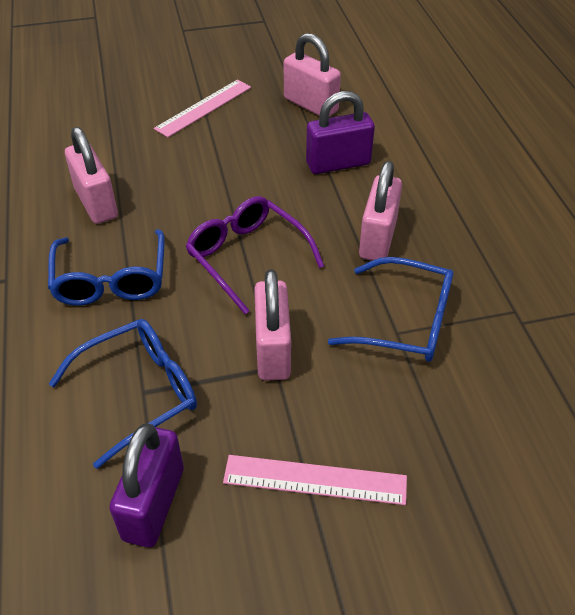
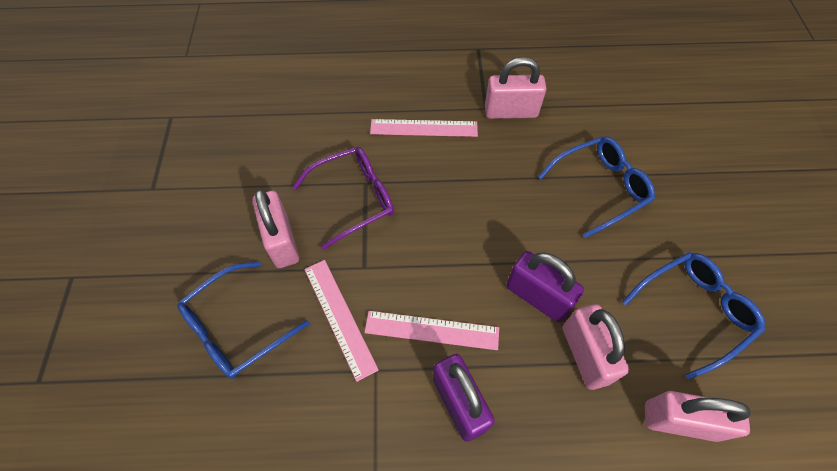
pink ruler: [154,80,251,137] [223,455,407,505] = 2 -> [304,260,379,382] [365,311,499,350] [370,119,478,137] = 3

